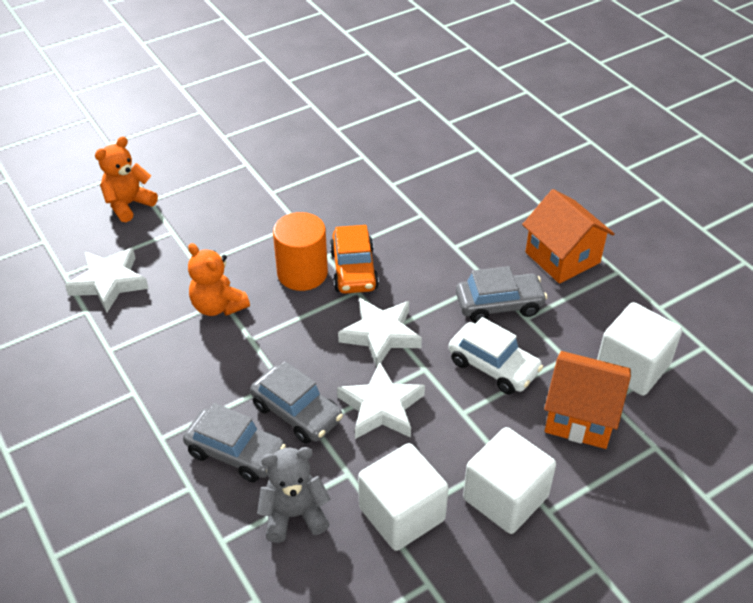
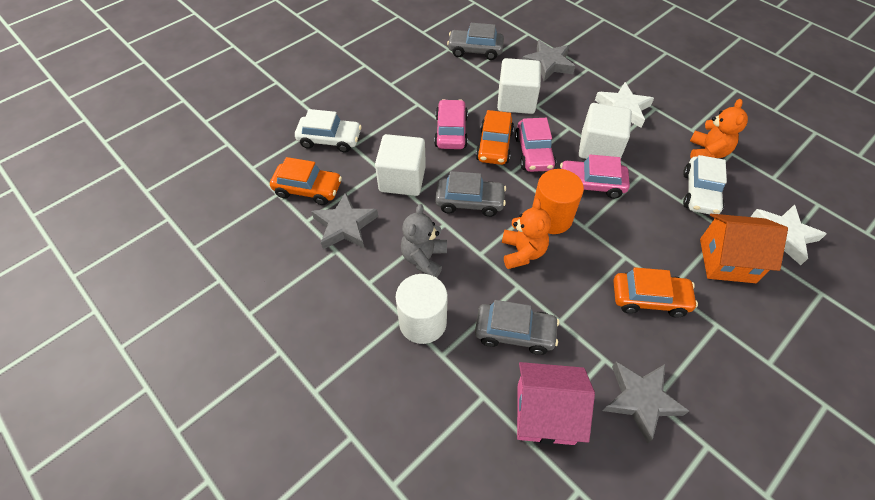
grey star: none = 0 -> [311,192,378,250] [522,40,575,81] [603,362,689,444] = 3
orange car: [330,225,379,294] = 1 -> [270,157,342,205] [476,110,514,165] [613,267,698,318] = 3
orange house: [522,189,615,284] [544,351,631,449] = 2 -> [700,214,788,283] = 1
pink car: none = 0 -> [434,99,468,149] [515,118,556,172] [560,154,630,199] = 3
pink house: none = 0 -> [517,362,595,445] = 1
white car: [448,317,543,395] = 1 -> [295,109,362,152] [683,155,727,214] = 2
white cylinder: none = 0 -> [396,274,448,344] = 1
white star: [65,248,149,312] [337,362,425,439] [338,298,422,367] = 3 -> [595,82,654,128] [751,204,826,265] = 2

